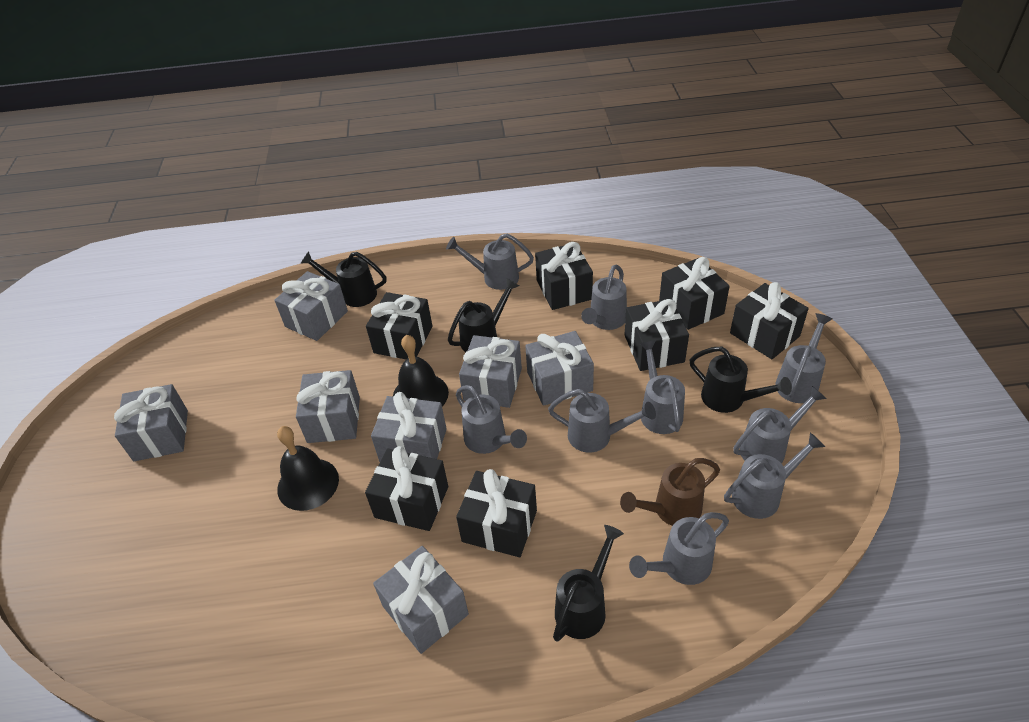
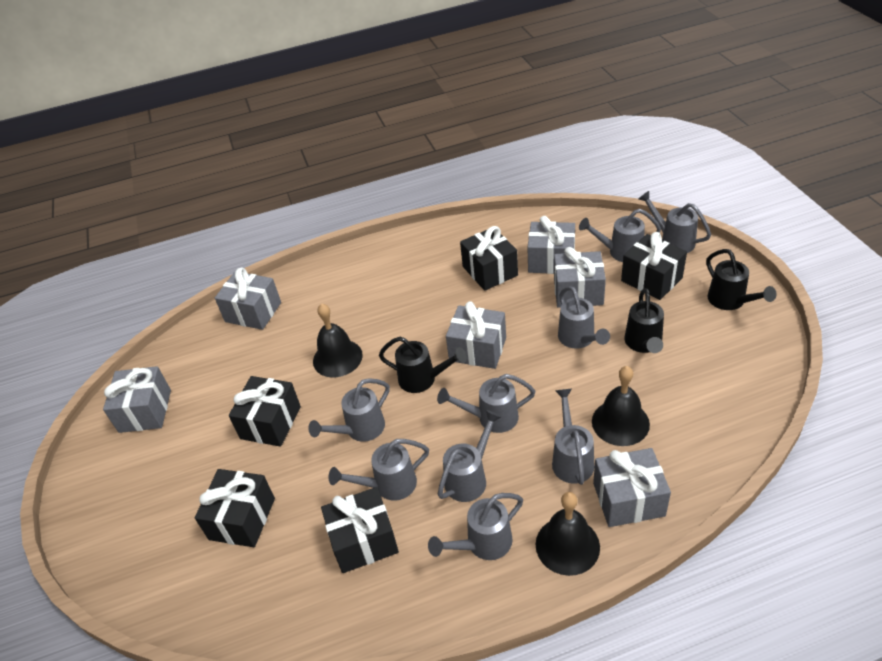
black bell: [277,426,339,511] [393,335,449,407] = 2 -> [313,303,363,377] [536,492,600,576] [592,366,650,446] = 3
black gift: [365,446,448,531] [366,292,433,359] [456,469,537,557] [535,242,593,310] [624,299,689,371] [659,257,730,330] [730,282,809,359] = 7 -> [195,469,275,547] [229,376,301,447] [321,487,399,573] [460,226,518,291] [621,232,687,300] = 5
black watering can: [300,251,386,307] [448,278,519,352] [553,525,624,642] [689,347,792,413] = 4 -> [379,337,467,393] [625,288,664,353] [706,249,777,310] = 3
brown watering can: [620,458,720,526] = 1 -> none = 0
grey gift: [114,384,188,461] [274,271,348,341] [296,370,360,443] [371,392,447,462] [373,546,469,654] [459,335,522,408] [525,331,594,406] = 7 -> [103,366,171,433] [215,267,281,330] [446,301,506,369] [527,216,575,274] [554,247,606,308] [593,448,671,527] = 6

